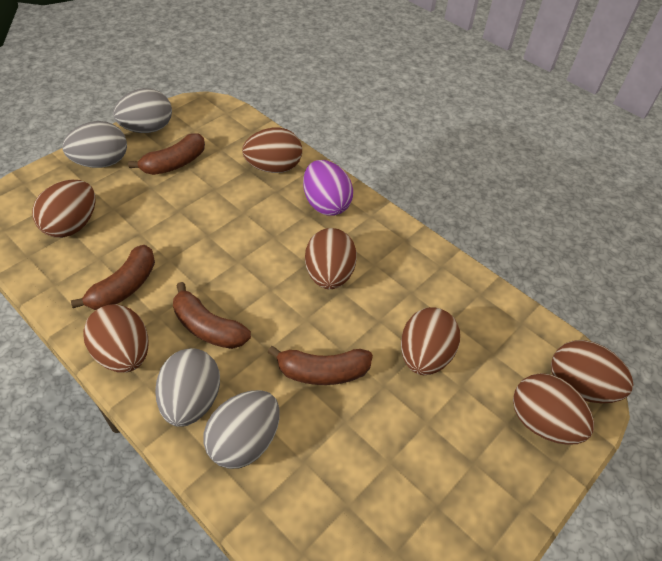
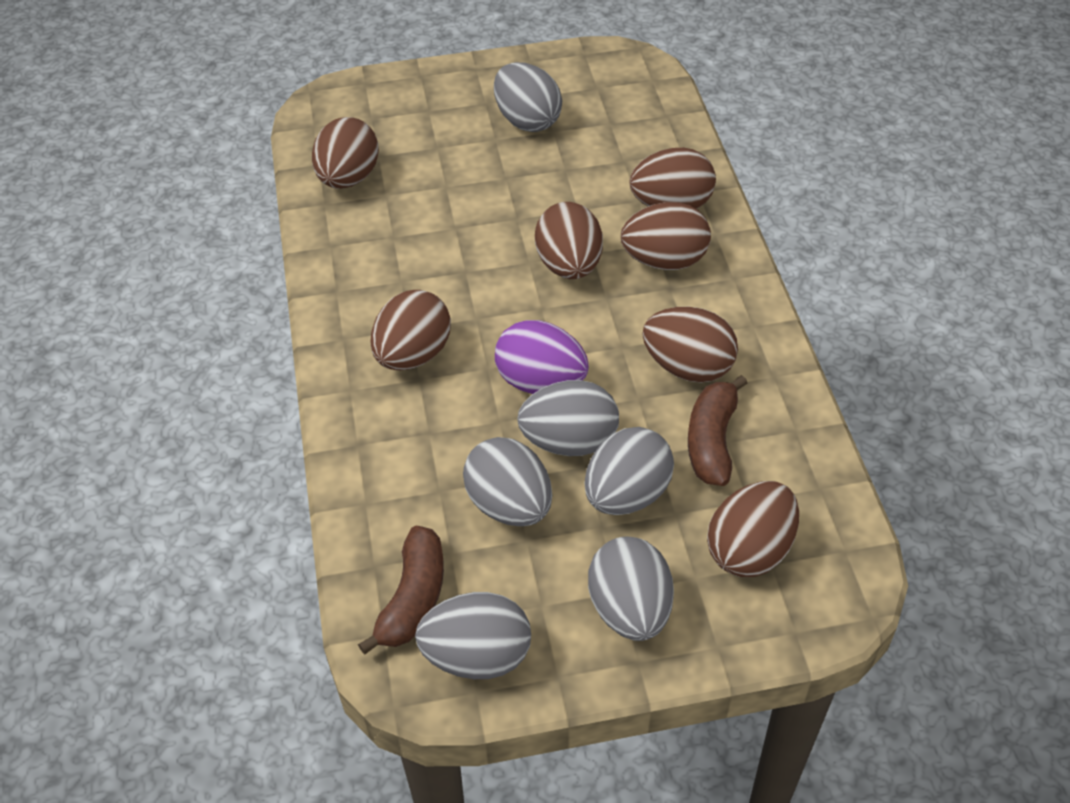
brown banana: [71,245,155,310] [128,133,205,175] [173,282,251,349] [267,346,373,385] = 4 -> [358,526,444,655] [688,375,747,486] = 2
grey egg: [62,121,127,168] [113,88,172,133] [155,348,220,427] [203,390,280,469] = 4 -> [415,592,531,679] [463,437,552,526] [494,62,562,132] [517,380,619,456] [584,427,674,515] [588,536,674,641] = 6

